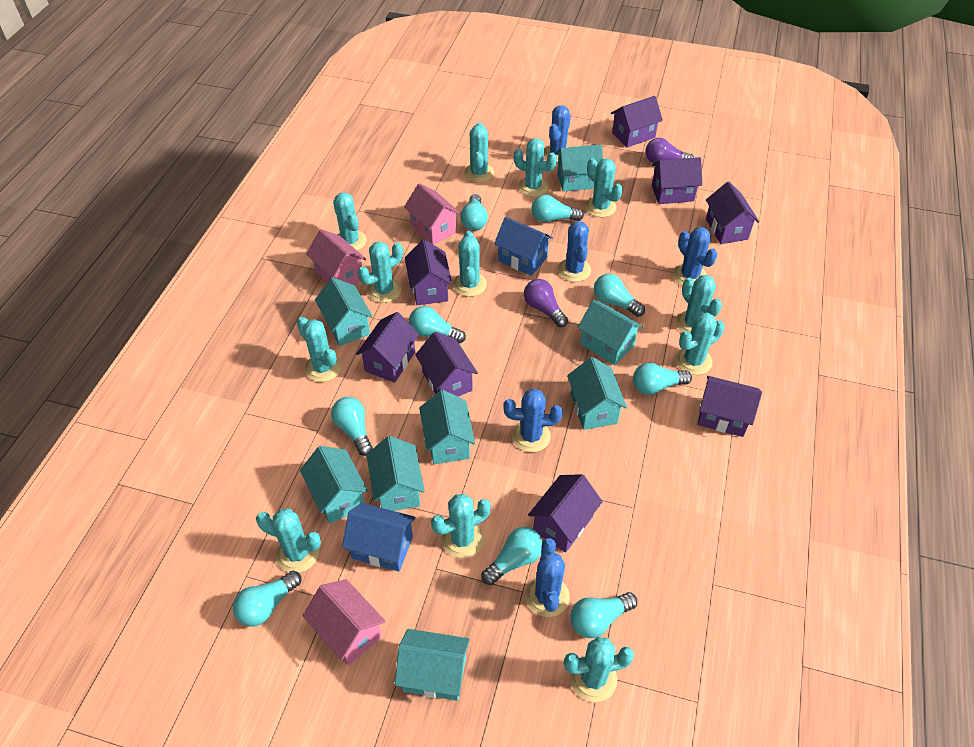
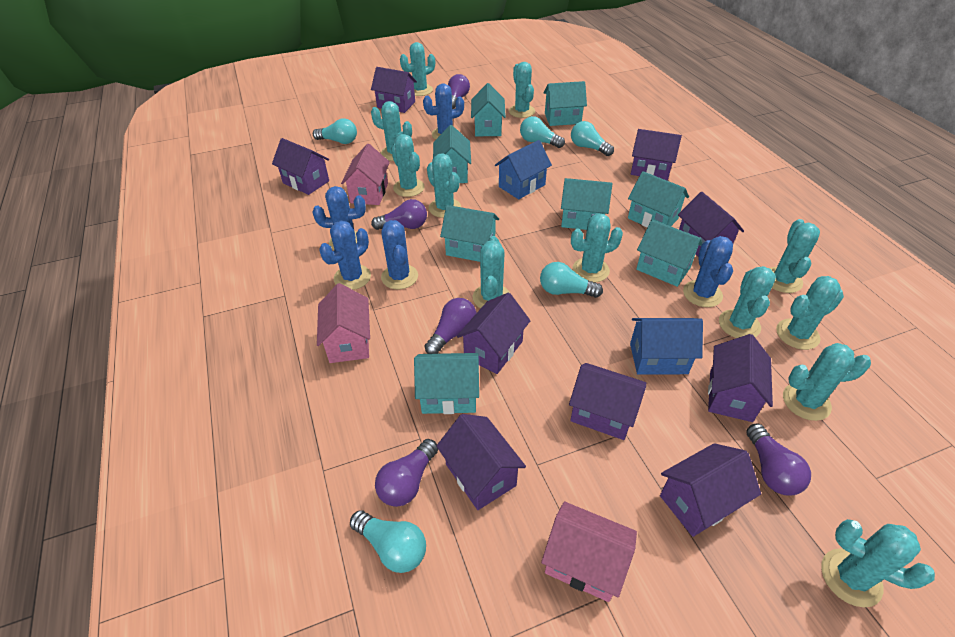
purple house: [356,312,419,383] [405,239,452,305] [415,332,478,397] [528,474,603,552] [611,96,663,148] [652,157,702,204] [697,376,762,437] [706,181,759,244] = 8 -> [272,138,329,195] [371,67,417,113] [436,414,526,510] [457,293,531,374] [569,363,646,440] [631,129,682,181] [660,443,761,537] [678,192,744,257] [708,334,773,422] = 9
purple light bulb: [524,279,568,327] [645,138,694,163] = 2 -> [371,199,427,230] [375,439,438,507] [425,298,476,354] [448,74,470,109] [746,424,811,495] = 5
turquoise light bulb: [233,571,302,627] [331,397,373,456] [409,306,466,344] [460,194,488,231] [481,527,543,585] [532,195,584,222] [570,592,637,638] [594,274,645,317] [633,363,692,395] = 9 -> [313,118,357,144] [350,510,426,573] [520,116,565,148] [540,262,603,298] [571,121,614,156] = 5

